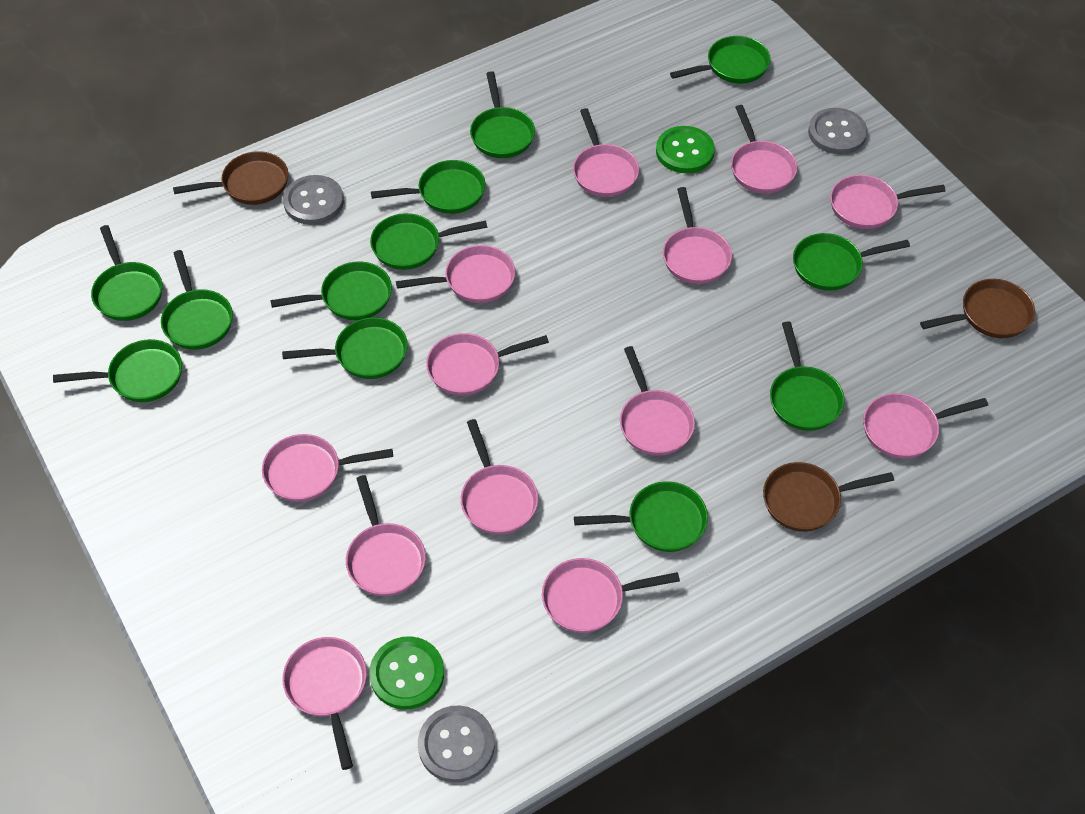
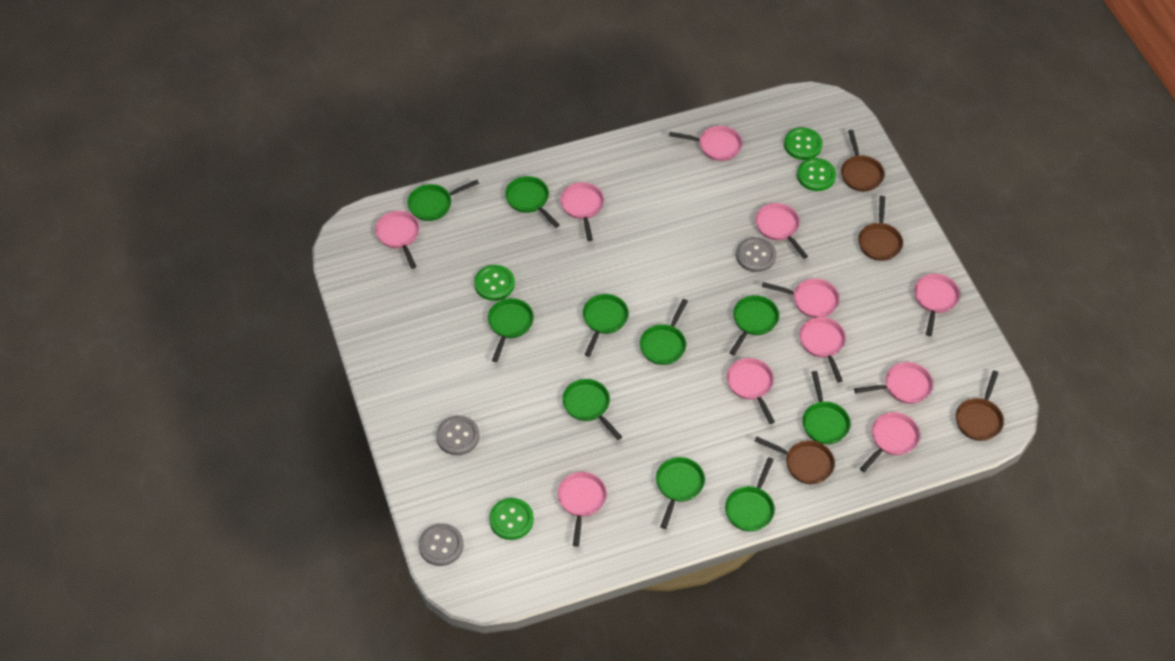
brown pan: [173,151,288,205] [763,462,894,532] [920,279,1035,338] = 3 -> [755,437,835,484] [841,130,885,192] [858,196,903,261] [956,370,1004,441] = 4
green button: [369,636,444,710] [656,126,715,173] = 2 -> [474,265,515,301] [489,498,534,540] [784,127,823,160] [797,158,836,191] = 4
green pan: [53,339,182,402] [91,225,163,321] [161,250,233,350] [270,262,392,320] [282,317,408,379] [370,213,487,270] [371,160,486,214] [470,71,535,158] [574,481,708,552] [670,36,771,84] [770,321,844,431] [793,233,910,291] = 12 -> [407,180,479,221] [488,298,534,362] [505,176,560,228] [562,379,622,440] [583,294,629,357] [640,299,688,365] [656,457,705,529] [725,457,775,532] [729,295,779,355] [802,371,850,444] = 10
pink pan: [262,434,393,502] [282,637,367,770] [346,475,426,596] [396,245,515,303] [426,333,549,396] [461,419,538,535] [542,558,680,633] [573,108,639,197] [620,346,695,456] [663,187,732,284] [731,105,797,194] [830,175,946,229] [863,393,988,459] = 13 -> [375,211,420,269] [558,472,607,547] [560,182,604,241] [669,126,742,161] [727,358,775,424] [755,203,808,259] [762,279,840,318] [799,317,846,382] [854,362,933,404] [860,412,920,472] [914,274,960,336] = 11

